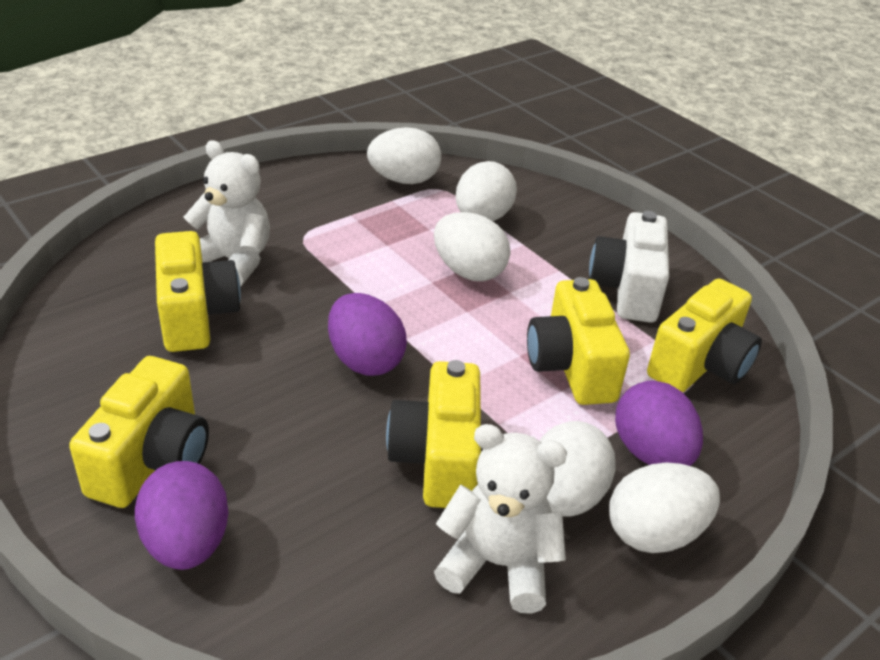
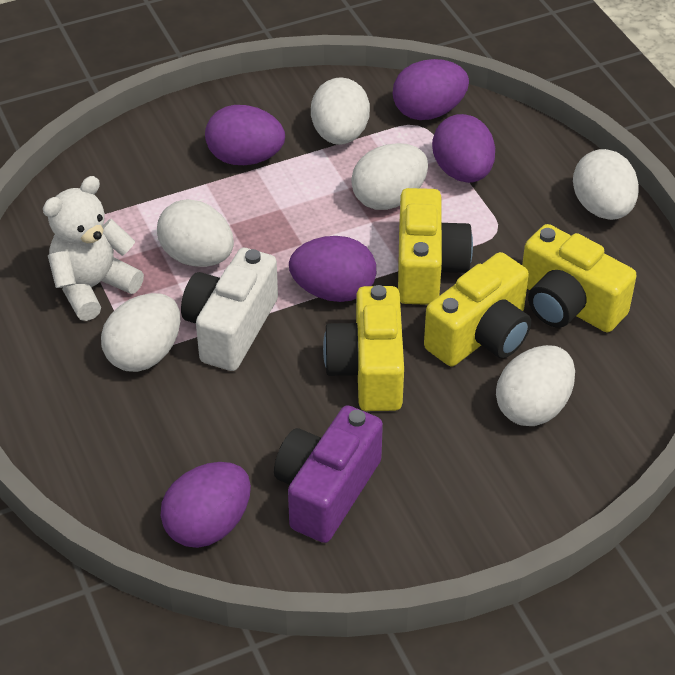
purple camera: none = 0 -> [274,405,383,543] = 1
purple egg: [135,461,228,570] [328,293,407,376] [615,380,703,466] = 3 -> [161,462,251,548] [205,105,285,165] [289,236,376,302] [393,59,469,120] [432,114,495,183] = 5
white egg: [367,127,441,184] [434,212,510,281] [456,161,517,221] [539,421,616,517] [609,462,720,553] = 5 -> [101,293,180,372] [157,199,234,267] [311,77,370,145] [351,143,428,210] [496,345,575,426] [573,149,639,220] = 6
white teddy bear: [184,140,270,286] [434,424,567,614] = 2 -> [43,176,144,321] = 1
yellow camera: [69,356,209,508] [155,231,241,352] [386,360,481,508] [527,277,630,405] [647,278,762,392] = 5 -> [323,285,404,411] [398,188,473,305] [424,252,531,366] [522,224,637,332] = 4

